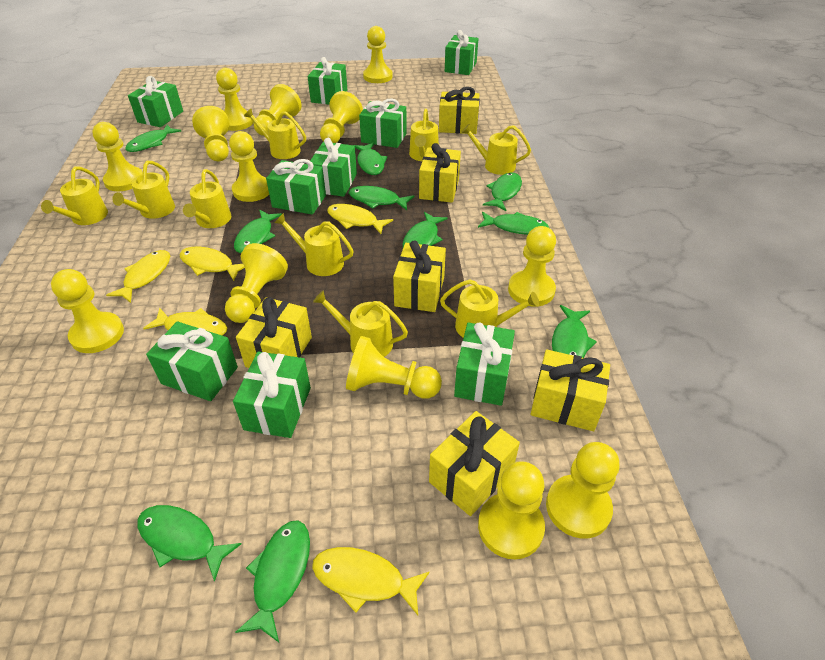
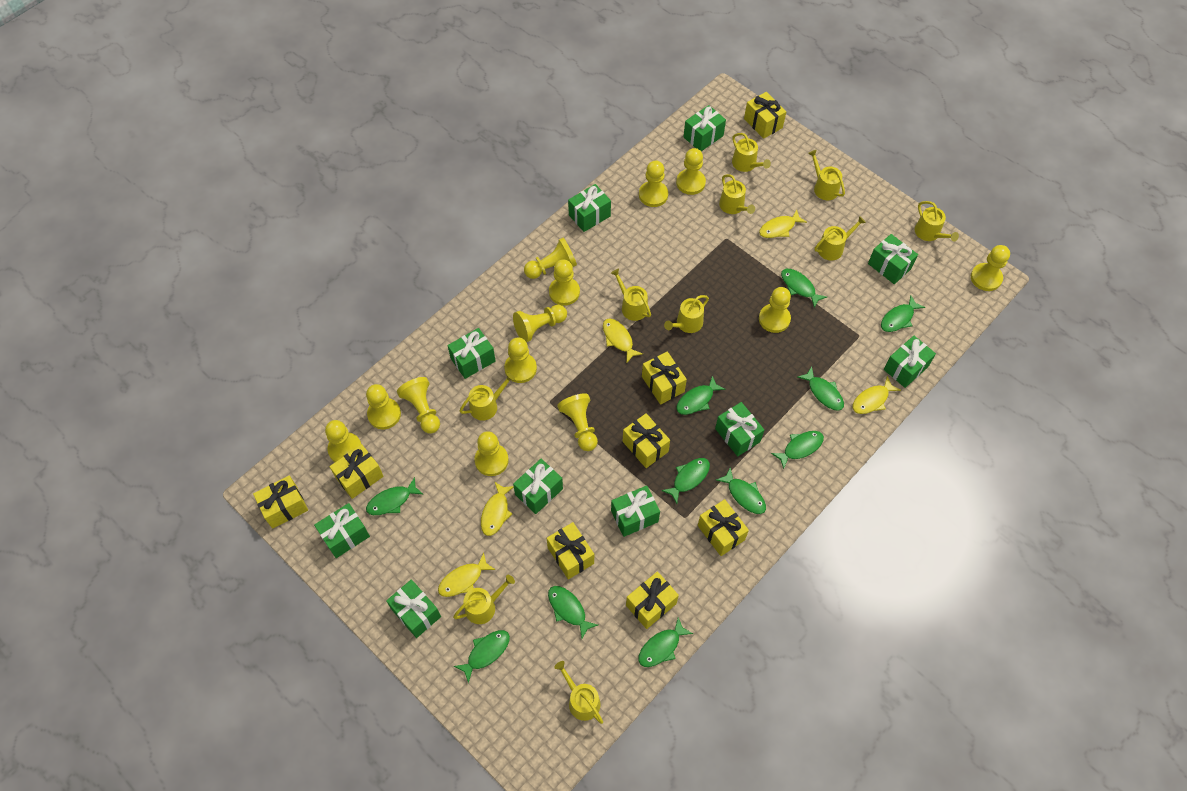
green fish: [125,125,181,152] [137,505,241,582] [234,210,282,253] [235,520,310,642] [349,186,414,210] [354,143,388,175] [402,212,448,247] [478,212,549,235] [483,173,522,211] [552,305,597,358] = 10 -> [366,477,423,515] [454,630,510,683] [548,586,598,638] [638,618,693,667] [661,458,710,504] [676,376,726,415] [716,467,766,514] [771,431,824,469] [781,269,827,308] [797,366,844,411] [881,295,925,332] = 11
green gift: [128,76,183,127] [146,321,238,401] [233,351,311,438] [266,159,326,215] [308,57,347,105] [310,138,357,197] [359,98,407,148] [445,30,478,75] [454,322,515,406] = 9 -> [314,503,370,558] [386,579,441,638] [447,328,496,379] [513,459,563,514] [568,184,611,232] [611,486,660,537] [684,105,726,151] [715,402,764,456] [868,234,918,284] [884,336,936,388] = 10
yellow gift: [236,297,312,368] [393,240,446,312] [419,143,461,203] [429,411,520,516] [439,87,480,134] [531,349,610,431] = 6 -> [253,475,308,529] [330,444,384,499] [547,522,594,580] [623,413,670,468] [626,571,679,629] [642,351,687,404] [698,499,749,556] [744,92,787,139] = 8
yellow watering can: [41,167,108,225] [112,161,175,219] [183,169,231,228] [244,109,306,159] [274,213,354,276] [313,290,408,357] [409,108,439,161] [440,279,540,338] [461,124,531,175] = 9 -> [453,575,515,624] [459,373,515,421] [554,661,603,724] [611,269,651,321] [664,295,709,333] [719,174,755,214] [732,133,771,172] [808,150,845,200] [814,216,866,261] [915,201,959,241] = 10

